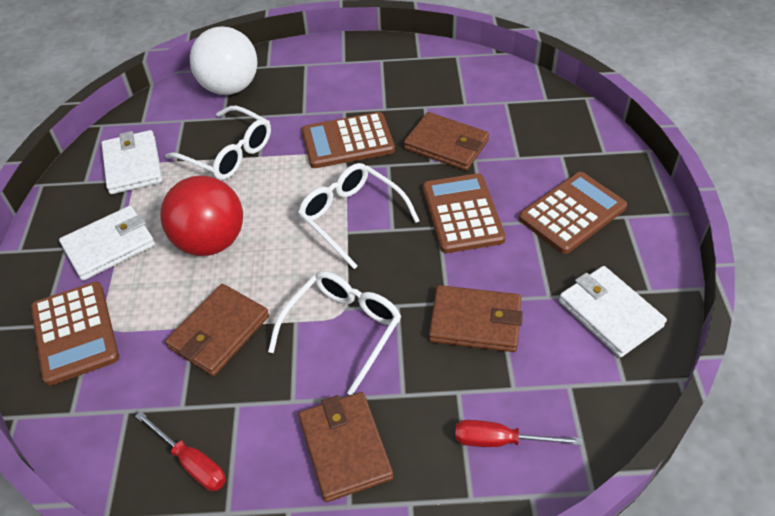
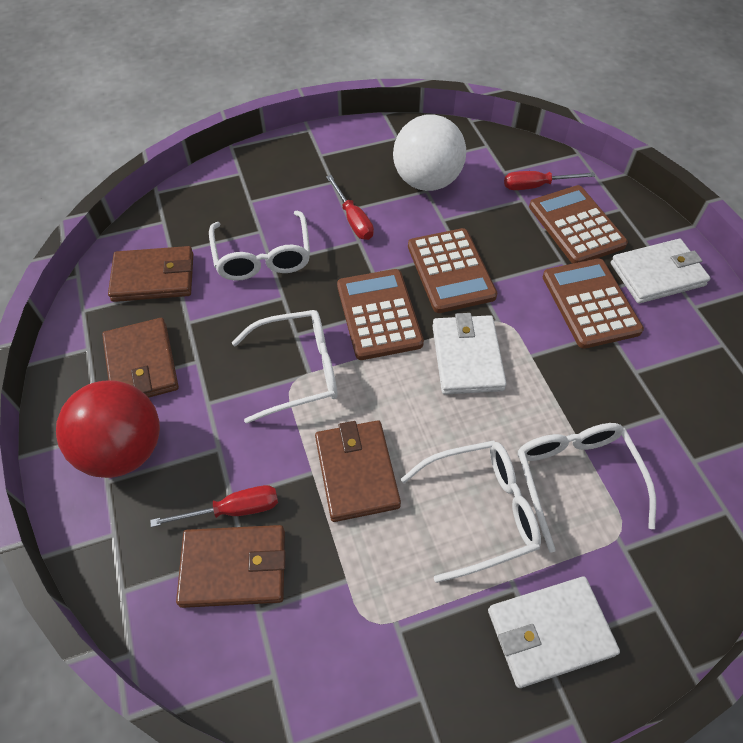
red screwdriver: [135,411,226,491] [455,420,582,447] = 2 -> [150,485,278,527] [326,175,374,240] [504,171,595,190] = 3
white glasses: [165,106,271,180] [268,271,401,395] [298,163,420,269] = 3 -> [209,211,310,281] [232,310,337,424] [401,440,541,583] [518,423,656,552] = 4

